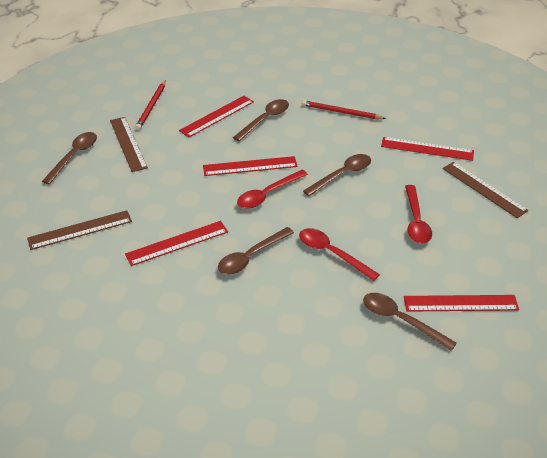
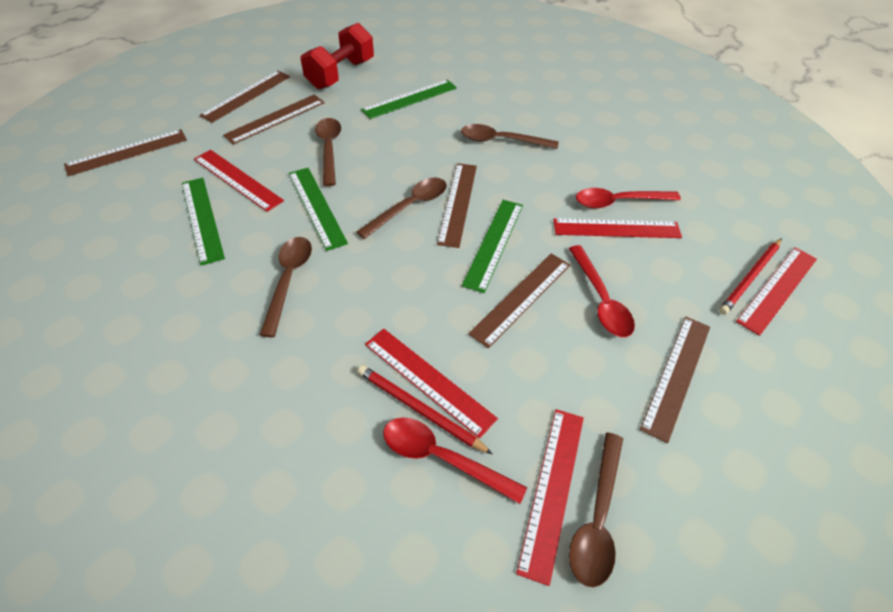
brown ruler: [27,210,132,250] [110,117,148,172] [443,162,528,218] = 3 -> [64,129,187,176] [200,71,290,123] [223,95,325,145] [437,163,477,248] [468,253,570,348] [640,317,710,443] = 6
green ruler: none = 0 -> [182,178,225,266] [289,168,348,251] [361,79,457,119] [462,200,523,293] = 4
red dumbbell: none = 0 -> [301,23,374,89] = 1

